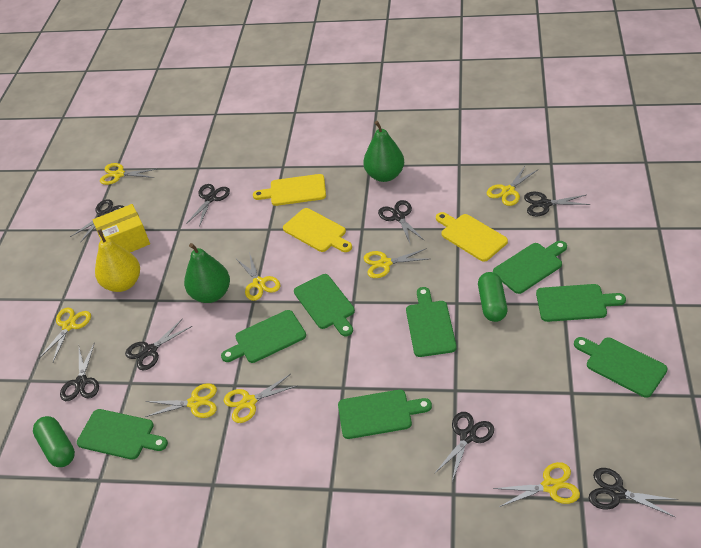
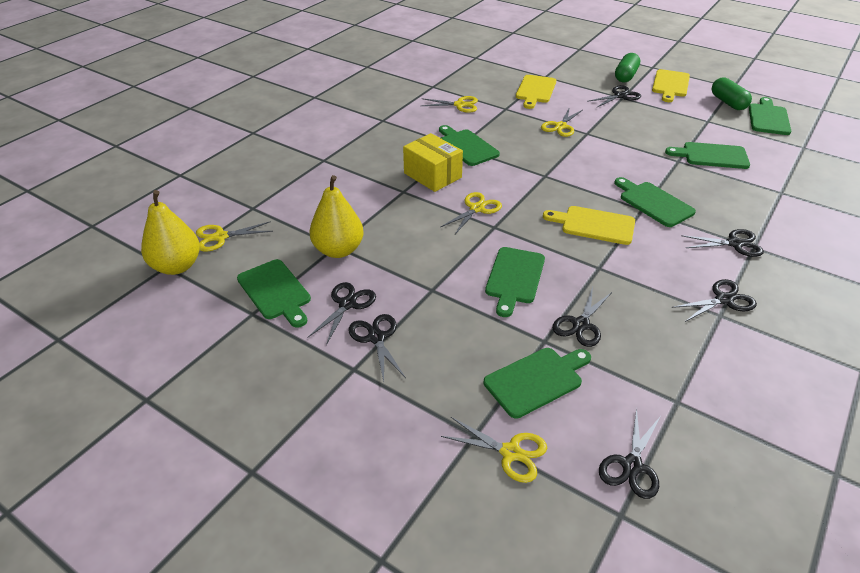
black scissors: [60,342,99,401] [70,199,124,243] [125,318,192,370] [186,184,230,227] [378,200,425,245] [434,412,494,481] [524,192,590,216] [589,468,678,517] = 8 -> [307,282,376,345] [348,314,406,382] [552,287,612,347] [587,85,641,108] [599,408,660,499] [672,279,757,322] [681,229,764,257] = 7
green cutting board: [77,409,168,460] [221,310,306,363] [294,274,355,336] [338,390,432,439] [406,287,457,357] [493,241,567,294] [536,284,626,322] [574,337,668,398] = 8 -> [237,259,311,328] [439,125,500,166] [484,348,591,419] [485,247,545,317] [614,177,696,227] [665,142,750,169] [749,97,791,135] = 7
green pear: [184,243,230,303] [363,121,404,182] = 2 -> none = 0
yellow pear: [95,229,140,292] = 1 -> [141,190,200,275] [309,175,364,258] = 2
yellow scissors: [38,308,91,362] [100,163,157,185] [145,383,217,418] [224,374,297,423] [236,252,280,301] [364,248,429,278] [487,166,537,206] [493,462,580,507] = 8 -> [196,221,273,252] [421,96,478,113] [441,192,502,234] [441,417,547,483] [541,107,583,137] = 5

